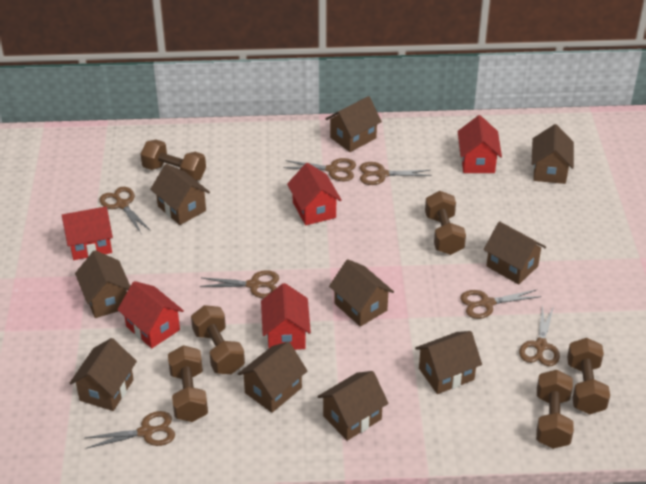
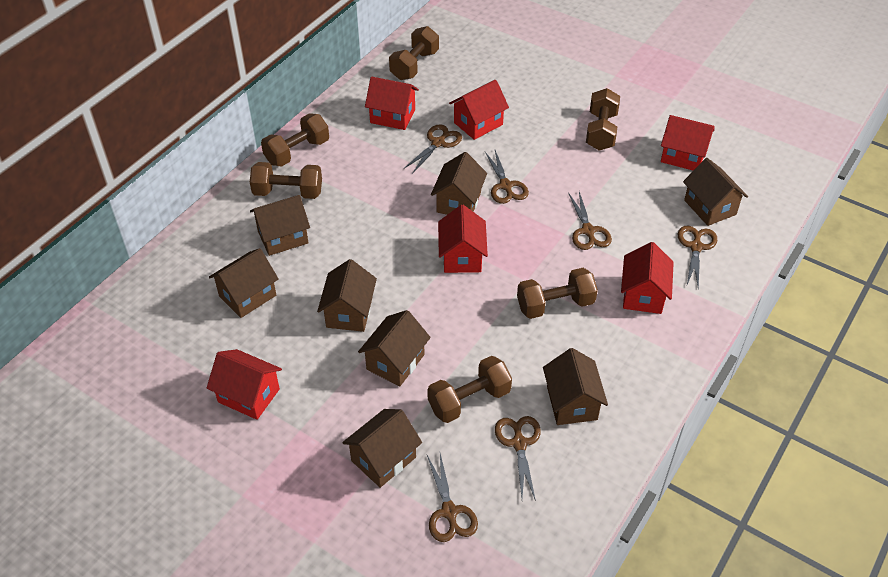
brown house: [70,338,137,411] [75,250,130,318] [150,164,210,225] [238,342,307,413] [318,371,389,441] [326,96,382,152] [329,259,394,327] [415,331,482,394] [484,221,546,285] [532,124,574,184] = 10 -> [209,248,279,318] [250,195,310,256] [317,259,377,332] [342,409,422,488] [358,310,431,386] [431,152,487,215] [543,348,608,425] [683,158,748,226] = 8
brown scissors: [84,411,175,448] [100,187,151,233] [199,270,279,299] [284,158,356,181] [359,162,432,185] [460,290,541,319] [519,305,560,366] = 7 -> [405,124,462,174] [427,453,478,542] [485,150,529,204] [495,416,541,501] [568,192,612,250] [678,226,717,289] = 6
red house: [62,206,113,260] [117,281,184,348] [261,283,311,350] [287,163,342,225] [458,115,502,173] = 5 -> [207,349,282,420] [365,77,419,130] [438,205,488,273] [449,80,509,140] [621,242,674,314] [661,115,714,171] = 6

